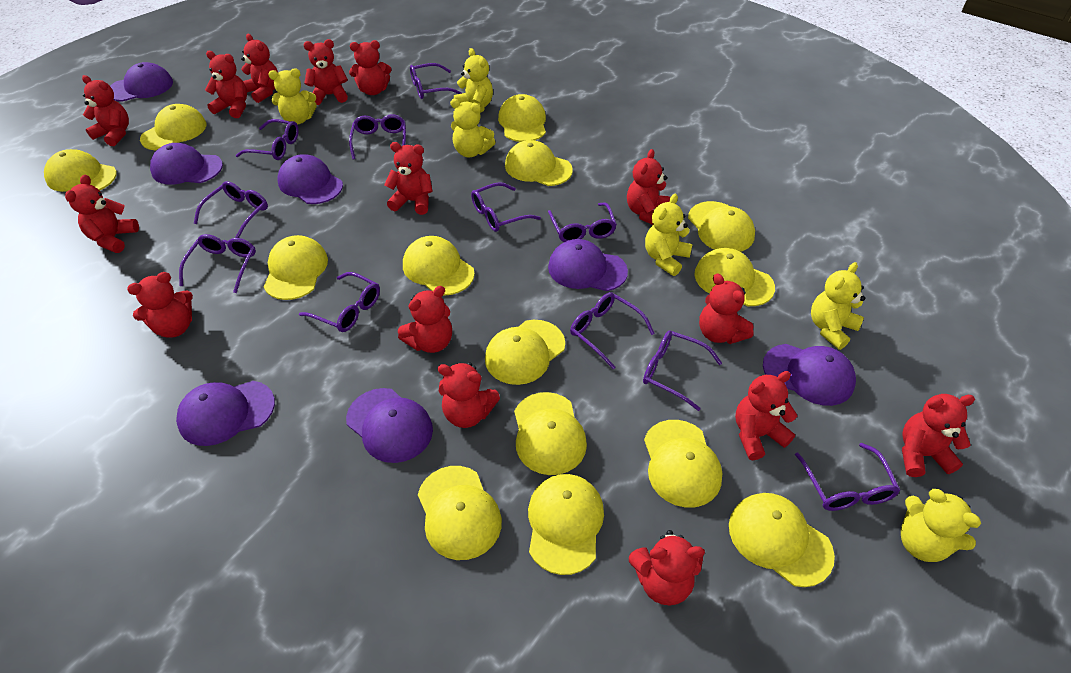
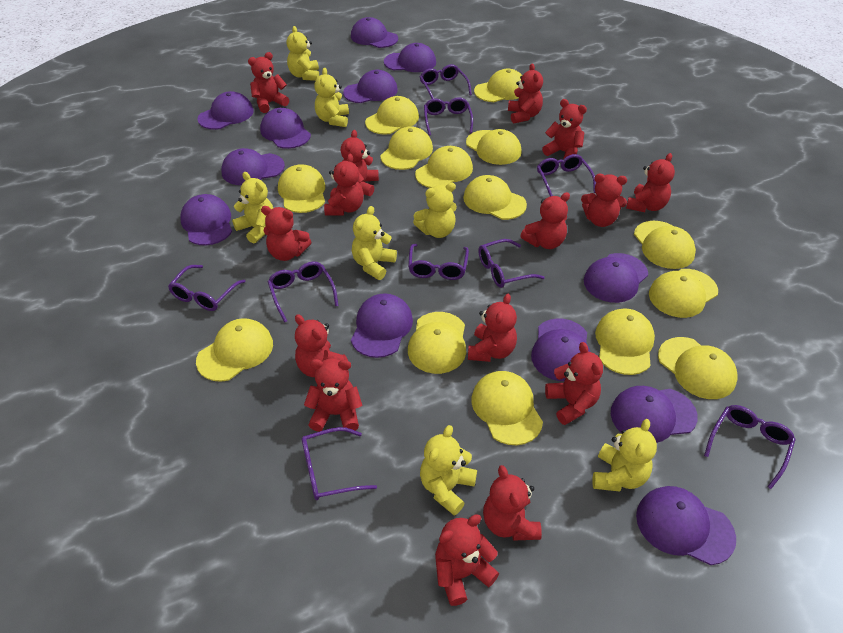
purple cap: [110,62,173,102] [150,143,223,185] [176,381,275,446] [278,154,343,204] [346,388,433,463] [548,239,628,291] [763,344,856,406] = 7 -> [180,194,232,245] [197,91,254,130] [221,148,285,185] [260,108,311,149] [343,70,398,103] [351,17,398,48] [351,293,413,358] [384,43,436,72] [531,318,590,381] [584,253,648,303] [611,386,698,443] [636,486,736,565] = 12
purple glasses: [179,234,256,293] [194,181,268,238] [236,119,299,160] [299,272,380,332] [349,114,406,160] [410,63,462,99] [471,182,541,232] [548,203,617,242] [570,292,655,369] [643,330,722,411] [795,443,900,511] = 11 -> [168,265,246,311] [267,262,339,323] [302,427,377,500] [408,244,469,280] [420,64,472,99] [424,97,473,136] [478,239,545,288] [537,154,596,196] [704,405,796,489] = 9
yellow teddy bear: [268,69,317,124] [450,99,495,157] [454,48,493,113] [645,194,693,276] [811,262,865,350] [901,489,981,562] = 6 -> [232,172,273,244] [287,26,319,81] [314,68,349,127] [352,206,397,280] [413,183,457,238] [420,425,477,515] [592,419,657,492] = 7

